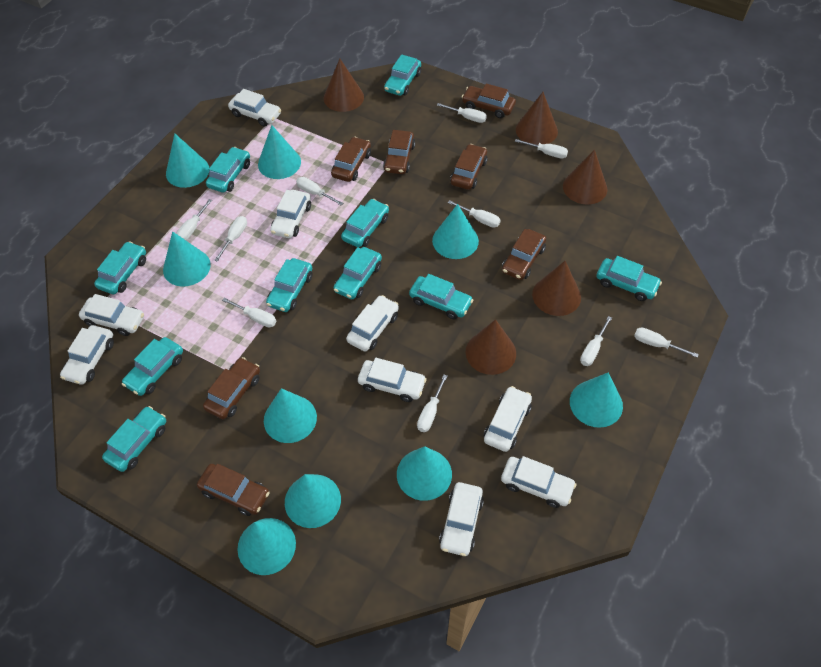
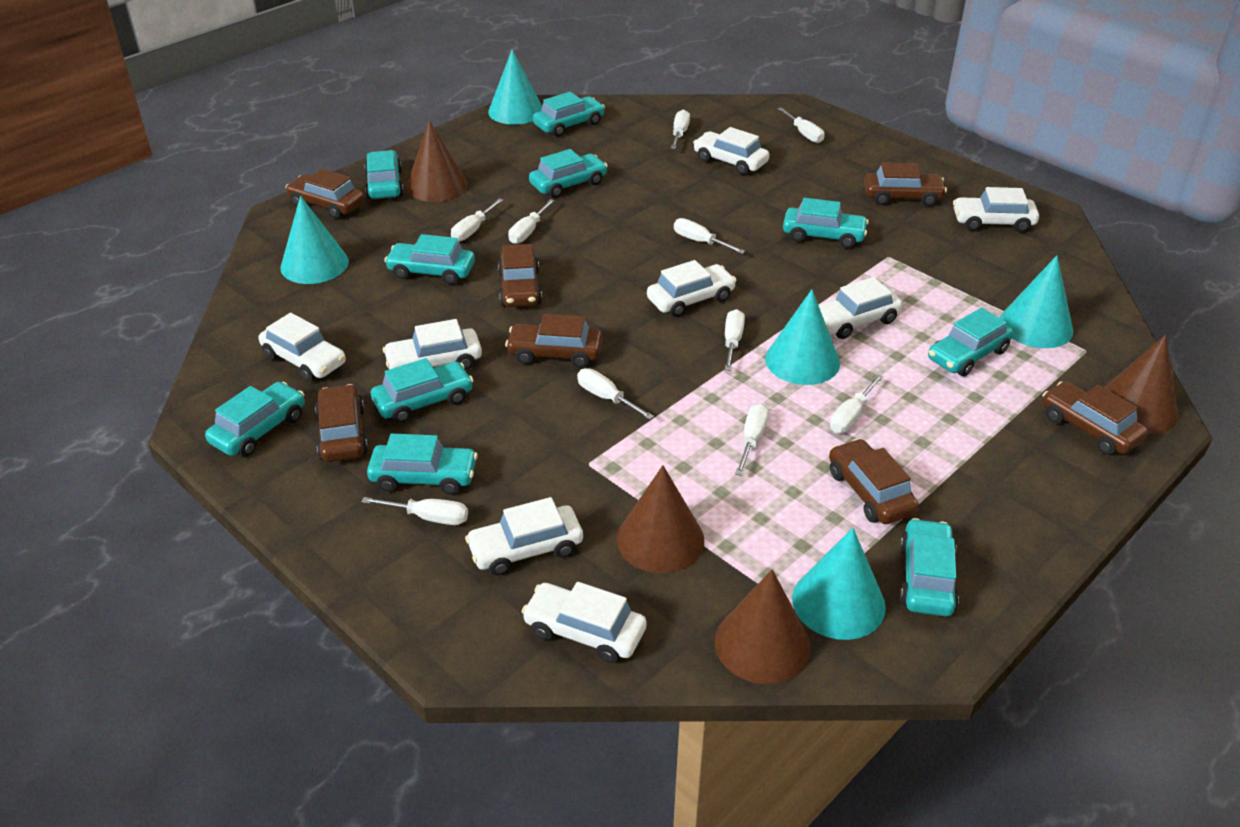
brown cone: [324,59,364,112] [465,319,516,375] [516,92,558,145] [532,261,581,316] [563,150,607,205] = 5 -> [406,120,468,202] [617,465,704,573] [715,569,811,684] [1104,335,1179,434] = 4
turquoise cone: [163,231,211,286] [166,133,209,188] [238,518,296,575] [258,125,301,179] [264,388,317,443] [285,474,341,528] [397,446,452,501] [432,204,479,259] [570,372,623,428] = 9 -> [281,196,349,284] [488,49,542,125] [765,290,840,385] [792,528,886,640] [1000,255,1074,348] = 5
white car: [60,325,114,385] [79,294,144,336] [228,89,281,127] [270,190,311,238] [346,295,399,351] [358,358,427,402] [439,482,484,556] [484,386,532,452] [501,456,576,508] = 9 -> [259,313,346,381] [383,319,482,370] [465,497,583,575] [521,582,647,663] [647,260,737,317] [693,127,769,175] [819,277,902,339] [953,187,1039,232] = 8

